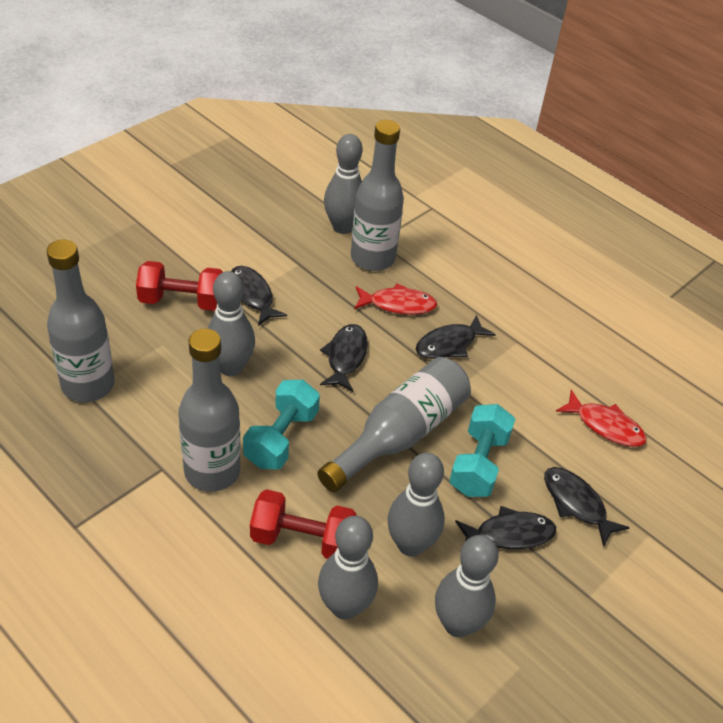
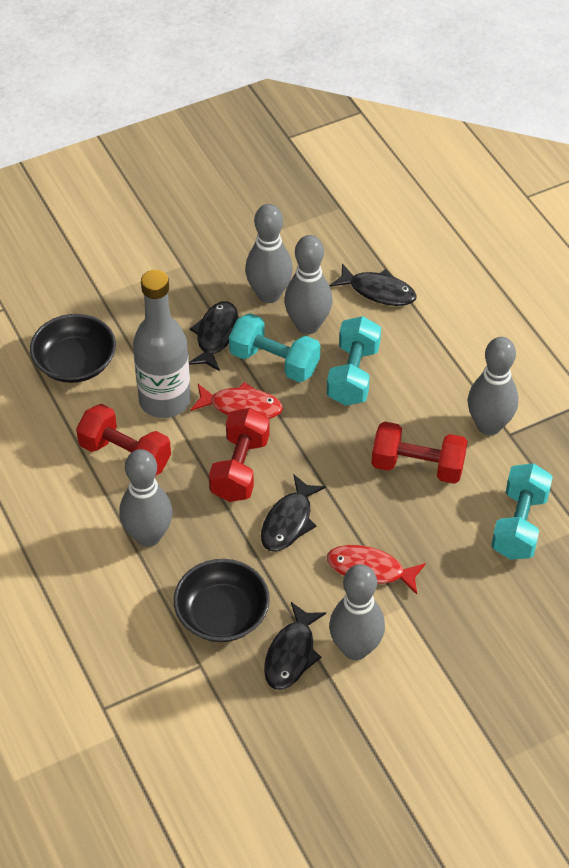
black bowl: none = 0 -> [30,314,116,383] [174,559,270,642] = 2
black fish: [231,266,287,326] [320,324,368,392] [416,314,496,359] [455,506,556,550] [544,467,630,547] = 5 -> [189,301,238,371] [261,475,326,552] [264,602,326,690] [330,263,417,306] = 4
grey bottle: [47,240,115,402] [178,329,240,492] [317,357,471,492] [351,120,404,271] = 4 -> [133,270,191,418] = 1
red dumbbell: [136,261,223,311] [250,489,356,559] = 2 -> [76,404,171,475] [209,408,270,502] [371,421,467,484] = 3
turquoise dumbbell: [243,380,320,469] [449,404,515,497] = 2 -> [229,313,320,383] [327,316,381,406] [491,463,553,560] = 3

